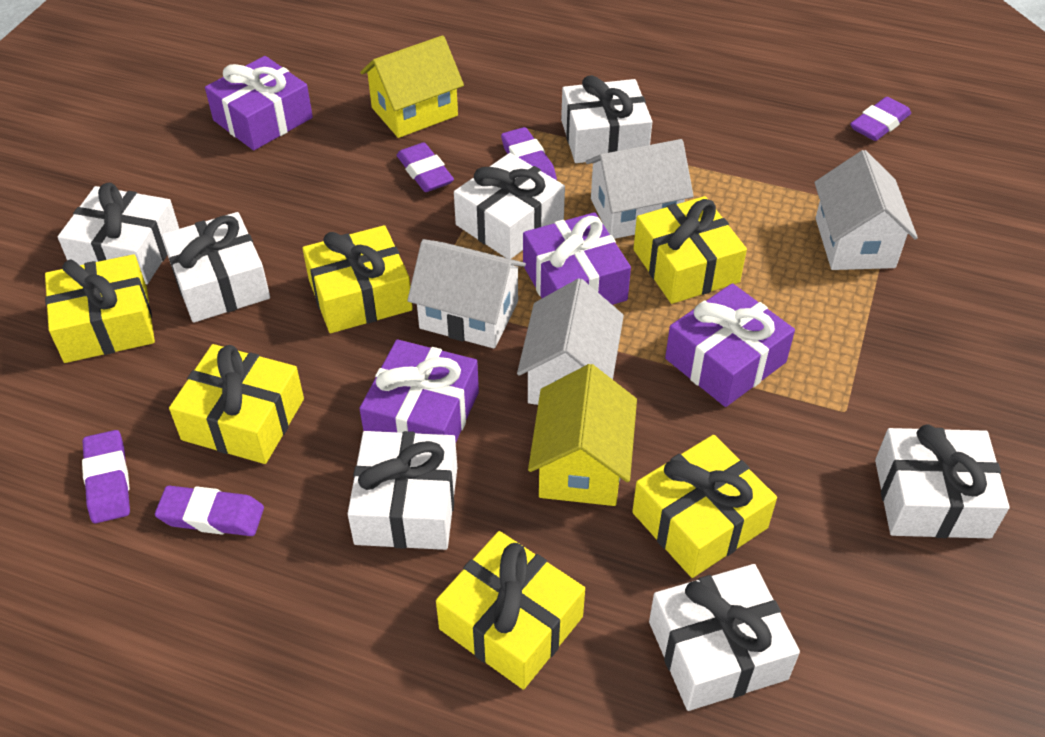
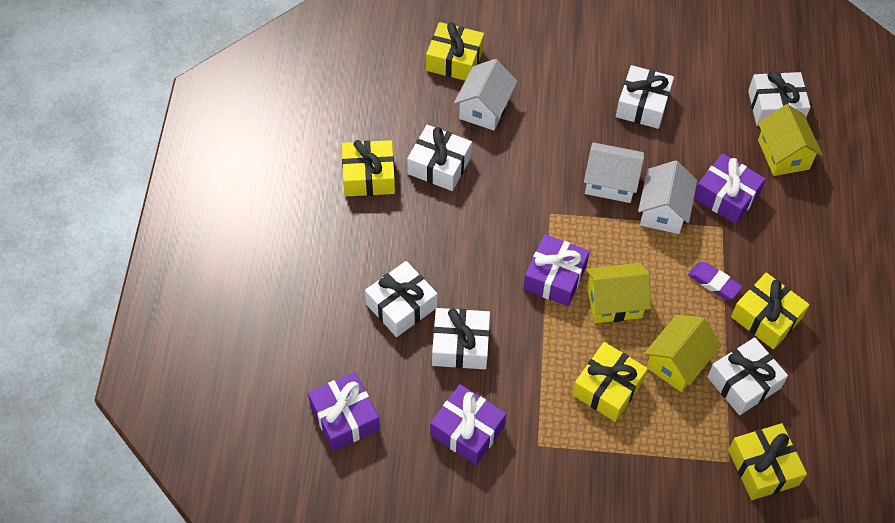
purple eraser: [82,430,130,523] [155,486,264,536] [397,142,454,192] [501,127,557,180] [850,97,911,141] = 5 -> [688,262,743,300] = 1
white gift: [58,183,179,284] [161,212,270,323] [347,431,457,550] [454,153,565,259] [561,75,652,163] [649,564,800,711] [875,425,1010,538] = 7 -> [365,261,438,337] [407,125,472,191] [432,308,490,369] [616,65,674,129] [707,337,788,415] [748,71,810,126] = 6
white house: [407,239,526,349] [517,278,624,405] [586,139,694,239] [814,150,918,270] = 4 -> [454,59,517,131] [584,142,644,203] [638,160,697,234] = 3
yellow gift: [45,254,155,363] [169,344,304,464] [303,225,413,333] [436,531,585,690] [632,435,777,578] [633,196,747,304] = 6 -> [342,140,395,196] [426,22,484,80] [572,342,648,422] [728,423,807,500] [731,273,809,349] = 5
yellow house: [360,35,464,138] [528,364,637,506] = 2 -> [586,263,651,323] [644,315,721,392] [758,104,823,176] = 3

